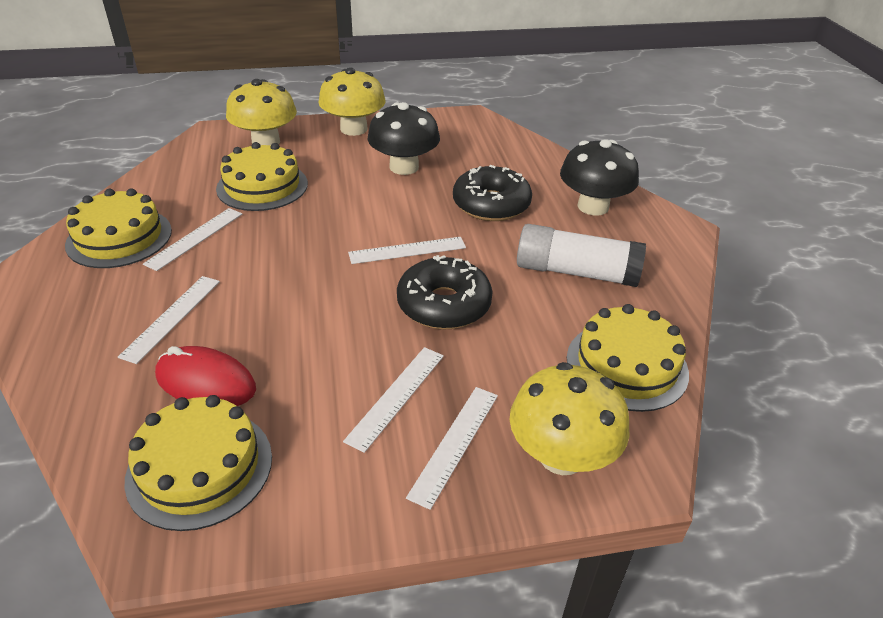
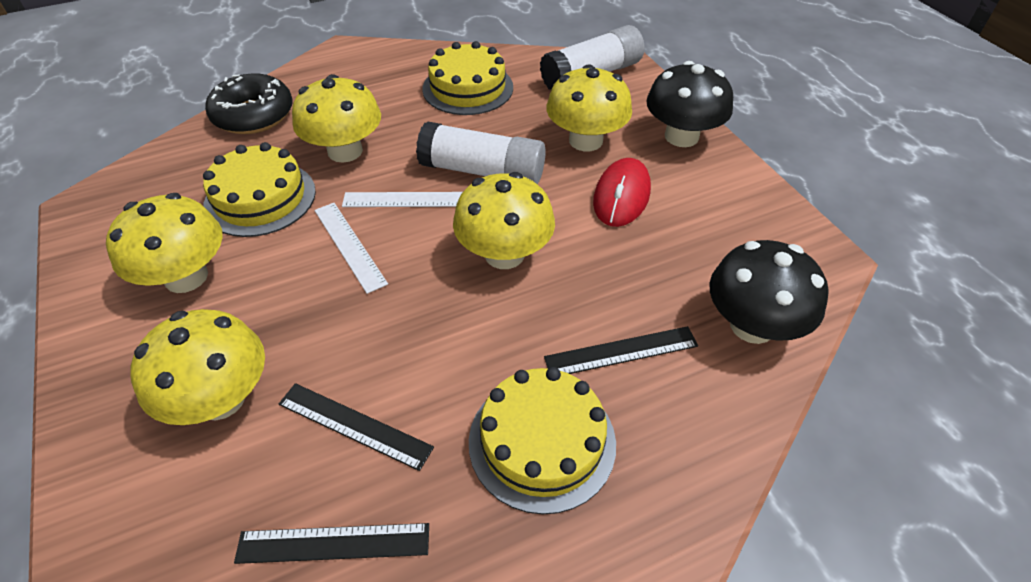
black donut: [397,255,493,330] [453,165,532,221] = 2 -> [205,73,293,134] = 1
black ruler: none = 0 -> [234,523,429,564] [279,383,434,471] [544,326,698,374] = 3
white glue stick: [517,224,646,287] = 1 -> [416,121,546,184] [540,25,645,90] = 2
white ruler: [118,276,220,364] [143,208,242,271] [343,347,444,453] [348,237,466,264] [406,387,498,510] = 5 -> [314,203,388,294] [342,192,463,207] = 2
yellow cake: [65,188,172,268] [124,395,272,531] [216,142,308,211] [567,304,689,412] = 4 -> [203,142,316,237] [422,41,513,115] [469,367,616,514] = 3
yellow mushroom: [226,79,297,145] [318,67,385,136] [510,362,630,475] = 3 -> [106,193,223,293] [130,309,265,425] [292,74,381,163] [453,172,555,269] [547,64,632,151] = 5

